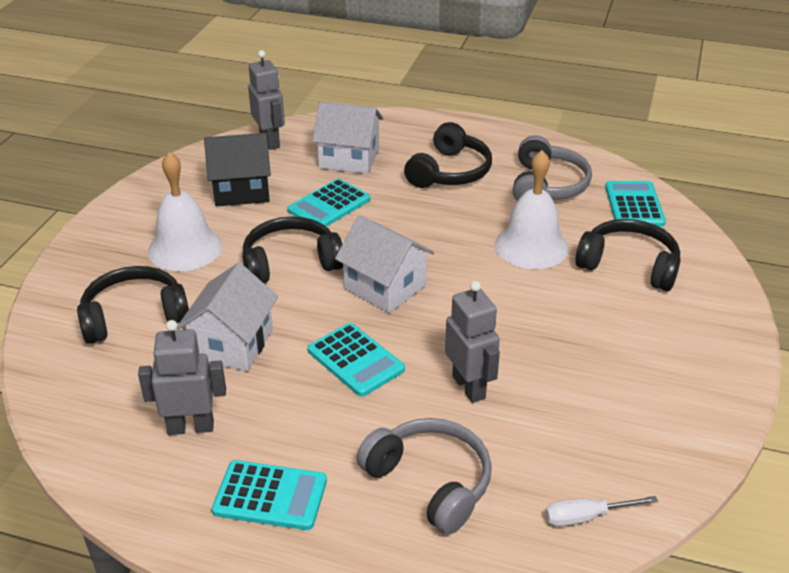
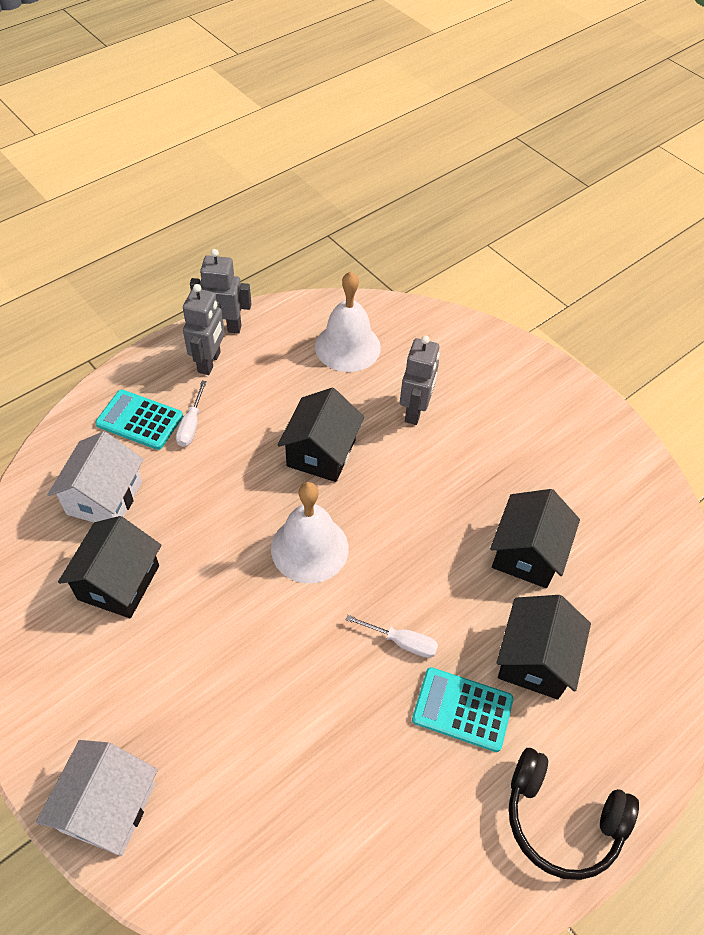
black headphones: [77,266,189,344] [242,217,343,283] [404,122,492,188] [575,219,680,291] = 4 -> [509,748,639,880] = 1
black house: [204,133,271,206] = 1 -> [58,516,161,618] [277,388,364,482] [490,489,580,588] [496,595,591,700] = 4
grey headphones: [356,418,492,535] [513,135,592,201] = 2 -> none = 0
turquoise calculator: [212,460,327,530] [288,179,370,227] [308,323,405,397] [605,181,666,227] = 4 -> [95,390,183,450] [412,667,513,752] = 2
white house: [176,263,278,371] [312,102,383,174] [335,215,434,313] = 3 -> [36,740,158,856] [47,431,144,522] = 2
white screwdriver: [545,496,658,526] = 1 -> [176,381,207,447] [346,615,438,658] = 2

